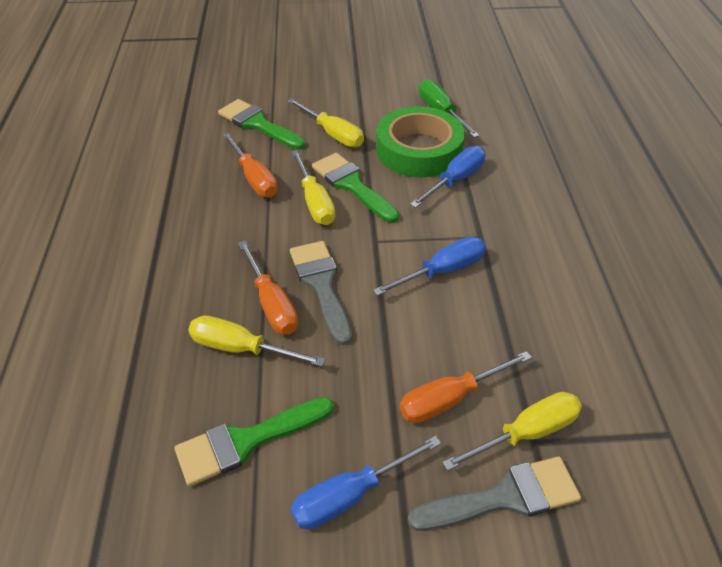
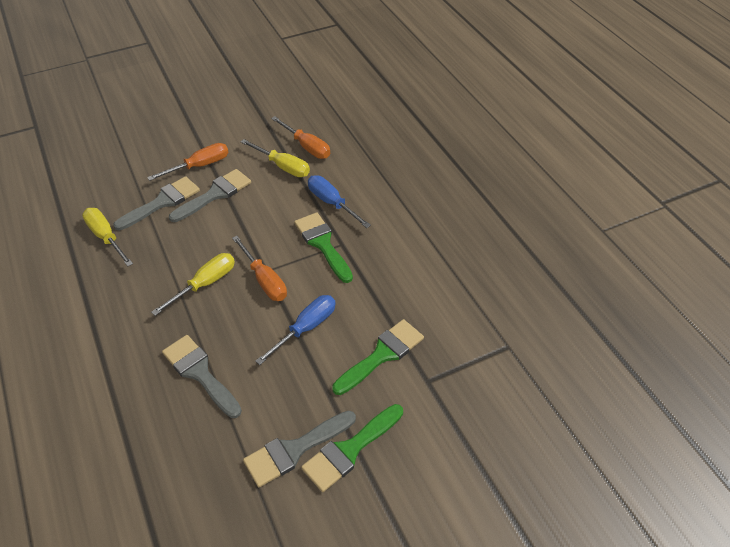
blue screwdriver: [291,436,441,530] [373,237,486,296] [410,146,486,208] = 3 -> [255,295,336,365] [308,176,371,228] = 2
green screwdriver: [419,80,480,138] = 1 -> none = 0
green tape: [376,106,465,177] = 1 -> none = 0
grey brush: [290,241,352,345] [408,456,581,531] = 2 -> [113,176,200,230] [162,335,242,418] [169,169,251,222] [243,411,356,487] = 4
yellow screwdriver: [188,316,325,367] [287,98,364,147] [291,150,336,225] [442,392,582,471] = 4 -> [82,208,133,267] [151,253,235,316] [241,139,310,177] = 3

